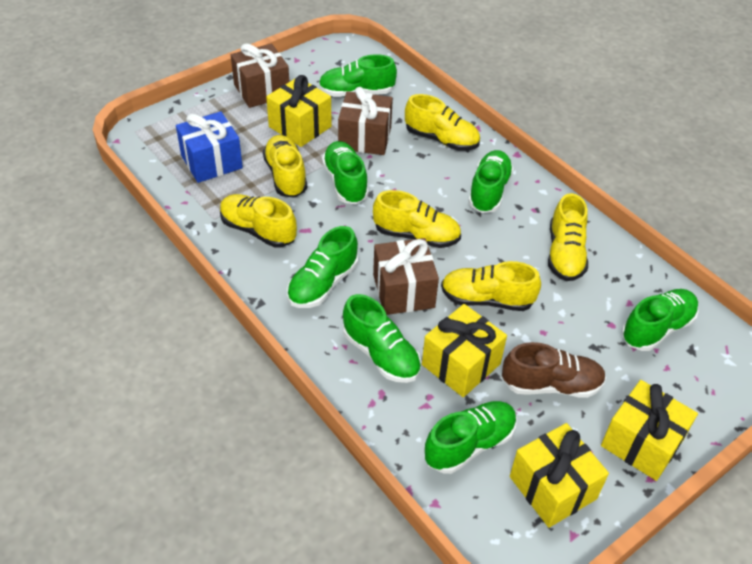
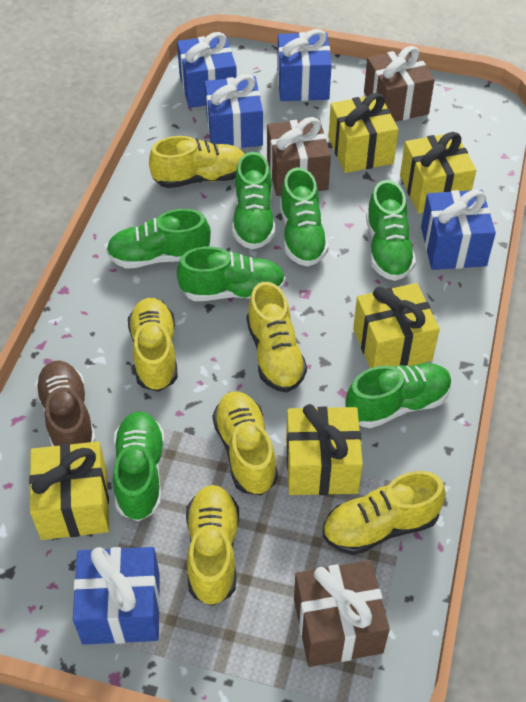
blue gift: [176,111,243,183] = 1 -> [73,547,160,645] [177,32,237,108] [205,74,263,149] [277,29,332,101] [421,190,496,270] = 5
yellow gift: [266,75,332,147] [422,304,507,397] [510,423,609,528] [601,380,698,481] = 4 -> [29,441,109,540] [286,404,363,495] [328,93,399,173] [353,283,440,368] [400,132,476,213] = 5

